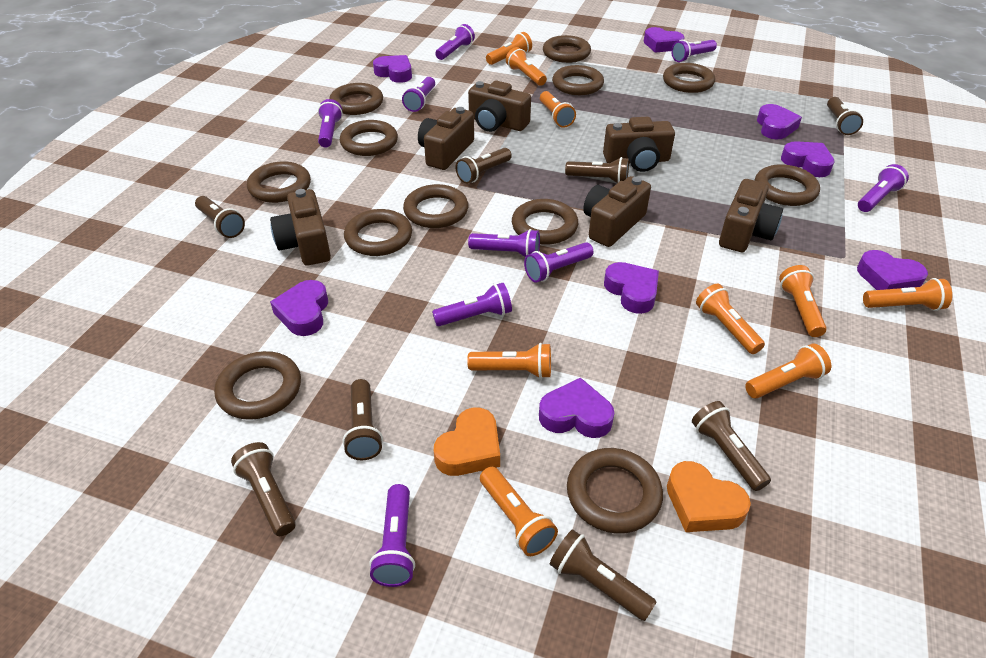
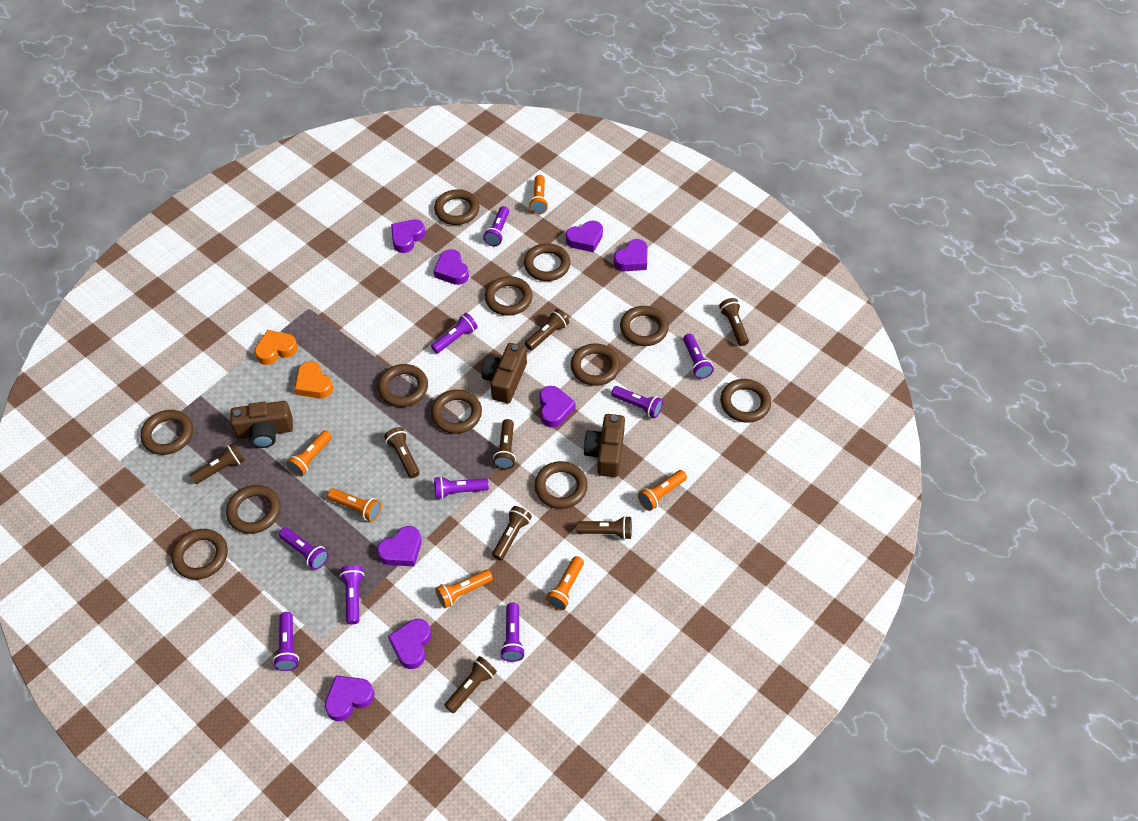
brown camera: [270,189,331,266] [418,107,474,170] [468,80,531,132] [583,176,651,247] [603,117,675,172] [719,179,783,252] = 6 -> [230,401,293,448] [482,343,527,403] [584,414,625,477] = 3
orange flashlight: [467,343,551,379] [480,467,558,556] [486,32,532,65] [506,47,547,86] [540,91,576,128] [696,284,765,354] [745,344,831,399] [779,265,827,337] [863,278,952,311] = 9 -> [286,430,332,477] [327,488,381,521] [435,570,493,608] [529,175,548,214] [545,556,584,610] [638,470,687,511] = 6

